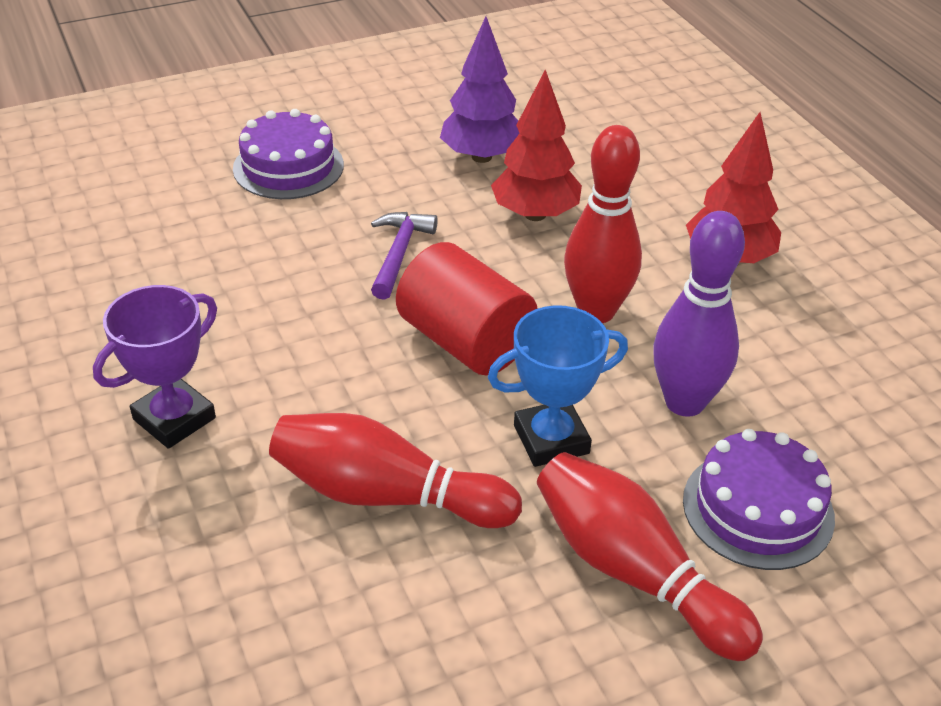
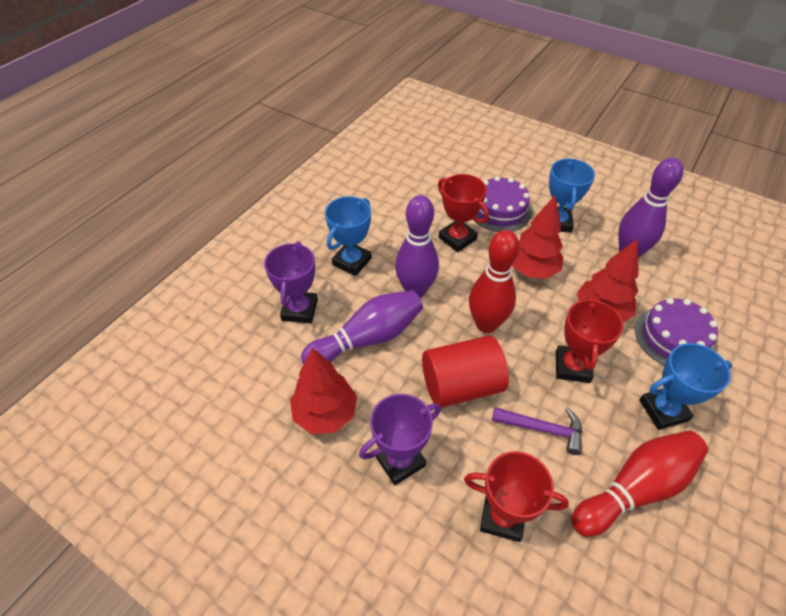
blue trophy: [488,305,628,467] = 1 -> [325,196,372,276] [544,158,595,232] [639,343,732,430] = 3
purple bowling pin: [653,211,745,417] = 1 -> [301,290,423,364] [395,195,439,298] [618,158,683,258] = 3
purple tree: [440,16,520,163] = 1 -> none = 0
purple trophy: [93,285,217,449] = 1 -> [264,242,318,323] [359,394,441,485] = 2
red bowling pin: [269,413,522,528] [537,452,763,661] [564,125,642,323] = 3 -> [469,230,520,333] [572,431,708,537] = 2
red tree: [491,70,582,221] [686,112,781,263] = 2 -> [290,348,357,434] [512,195,563,279] [577,239,639,322] = 3
red trophy: none = 0 -> [438,174,489,252] [464,451,569,542] [556,297,623,383] = 3

